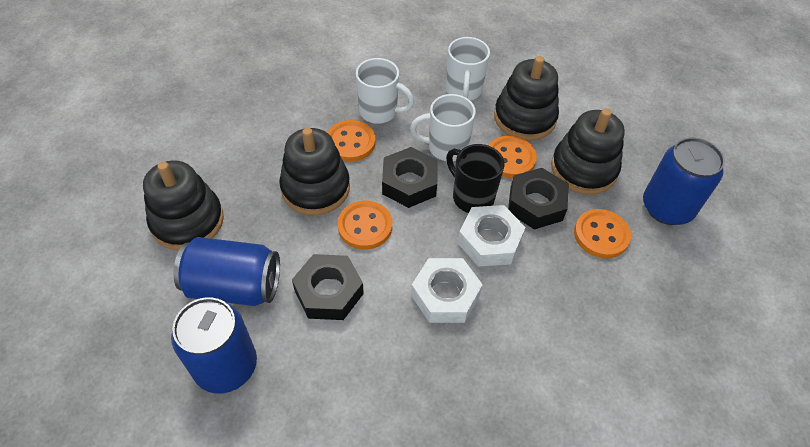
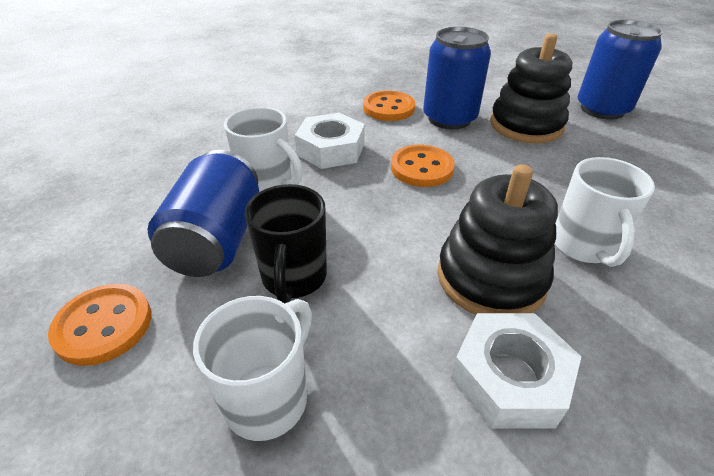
black nut: [292,254,364,320] [382,147,437,208] [508,168,568,230] = 3 -> none = 0
black stacking toy: [143,160,224,250] [279,128,350,215] [494,56,559,141] [551,109,625,195] = 4 -> [437,164,558,315] [490,33,572,144] = 2
orange button: [327,120,375,162] [338,201,392,250] [488,136,537,178] [574,209,631,258] = 4 -> [48,284,151,366] [363,91,415,121] [391,145,455,187] = 3

